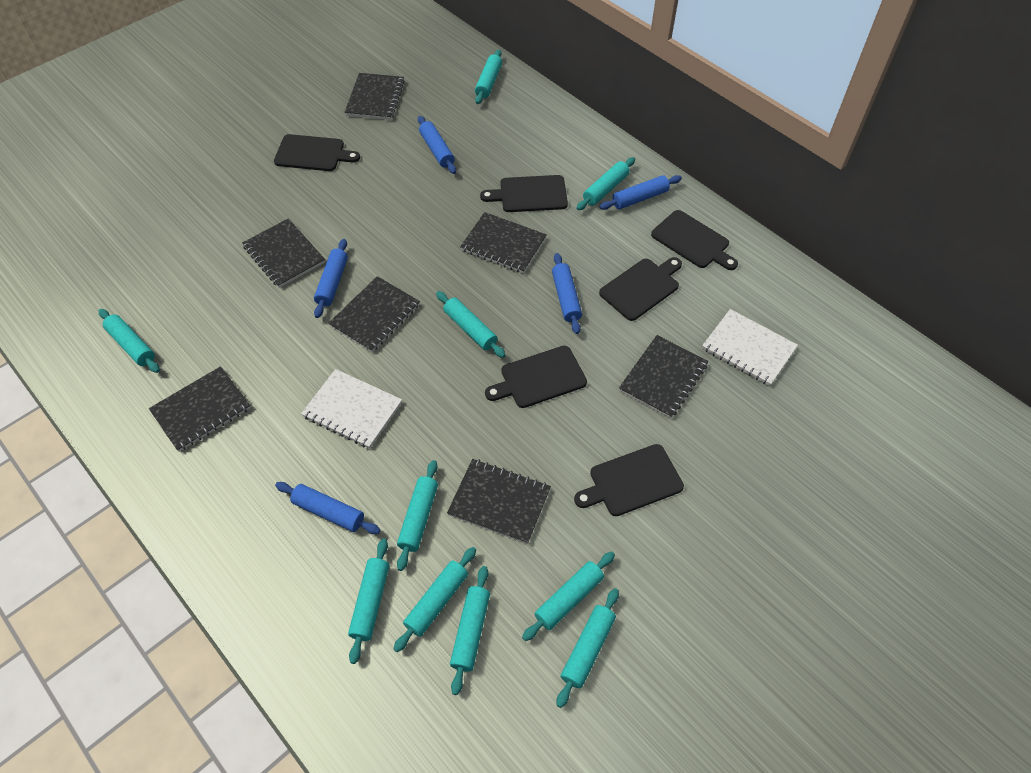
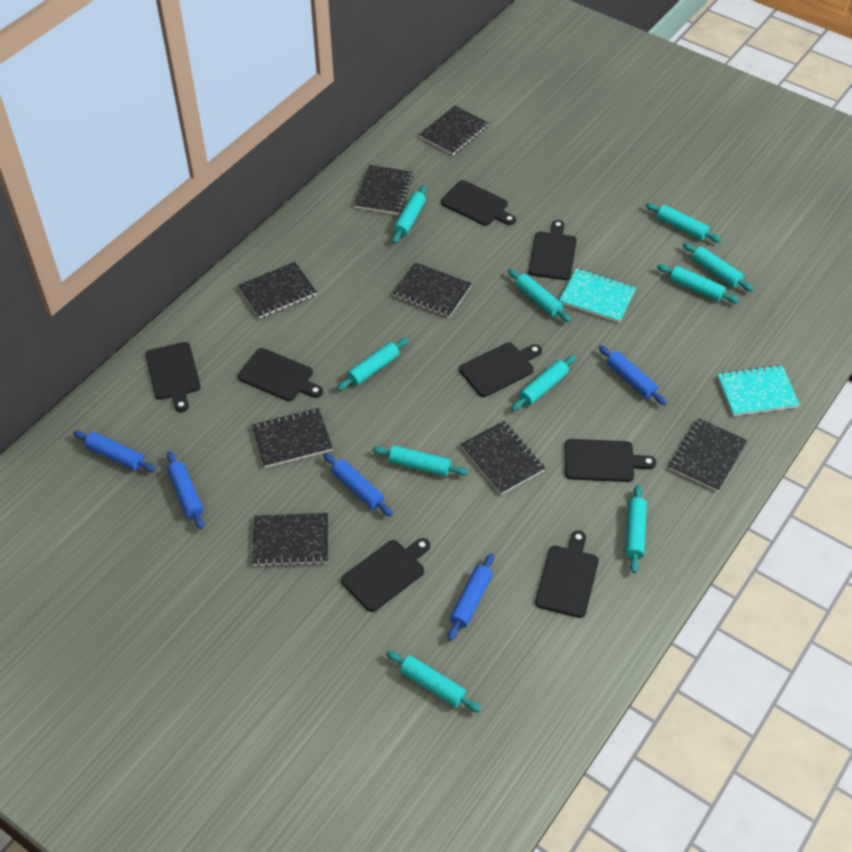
black cutting board: [274,134,360,171] [480,175,568,212] [485,346,587,408] [574,444,684,516] [599,257,682,321] [651,210,738,270] = 6 -> [145,342,201,412] [238,348,323,401] [341,538,430,612] [441,180,516,226] [459,342,542,397] [528,220,577,280] [535,530,599,618] [565,439,656,482] = 8
black notebook: [149,366,251,452] [242,218,325,288] [328,276,420,352] [344,73,405,120] [447,459,551,544] [460,212,547,273] [619,335,708,418] = 7 -> [238,262,317,319] [252,408,333,468] [252,513,328,567] [354,165,413,215] [393,262,472,318] [419,105,489,155] [461,421,545,495] [669,418,748,492] = 8
turquoise notebook: none = 0 -> [559,268,636,323] [718,365,800,416] = 2
white notebook: [301,369,402,448] [702,309,798,386] = 2 -> none = 0

